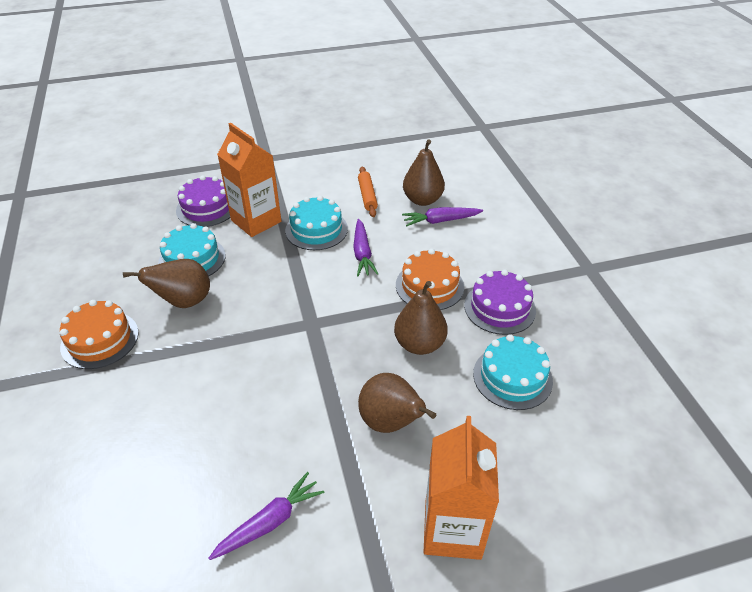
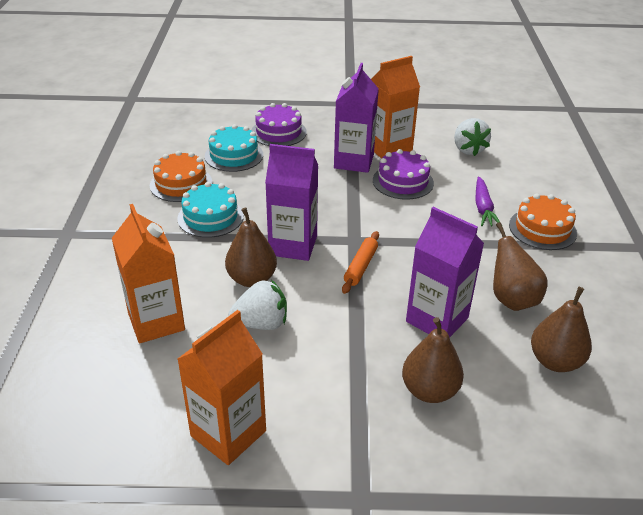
orange carton: [217,123,281,237] [424,416,499,560] = 2 -> [112,204,185,343] [177,310,266,465] [371,56,420,159] = 3
purple carrot: [209,472,325,560] [353,219,378,276] [402,207,483,226] = 3 -> [475,176,500,226] = 1
purple carton: none = 0 -> [265,144,318,261] [334,63,379,173] [406,207,484,338] = 3
turquoise cake: [158,223,225,276] [285,196,348,250] [473,334,553,410] = 3 -> [177,182,244,238] [205,124,263,172] = 2
white strawberry: none = 0 -> [228,280,287,330] [454,118,491,156] = 2

